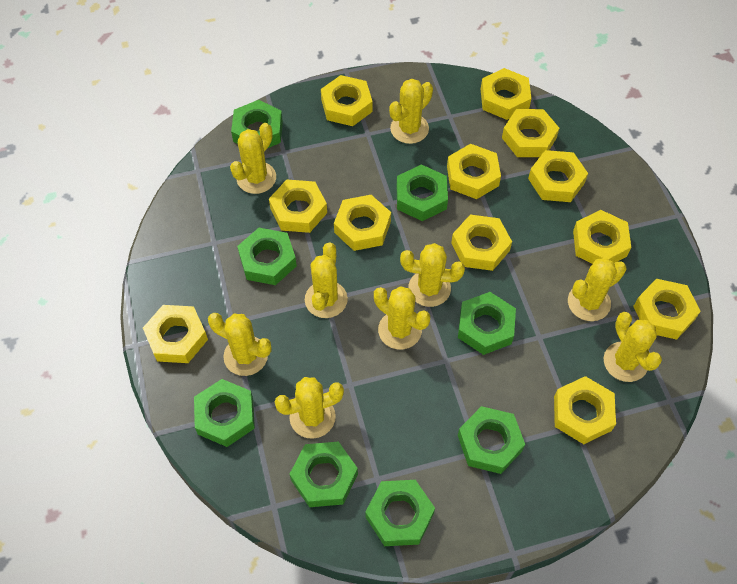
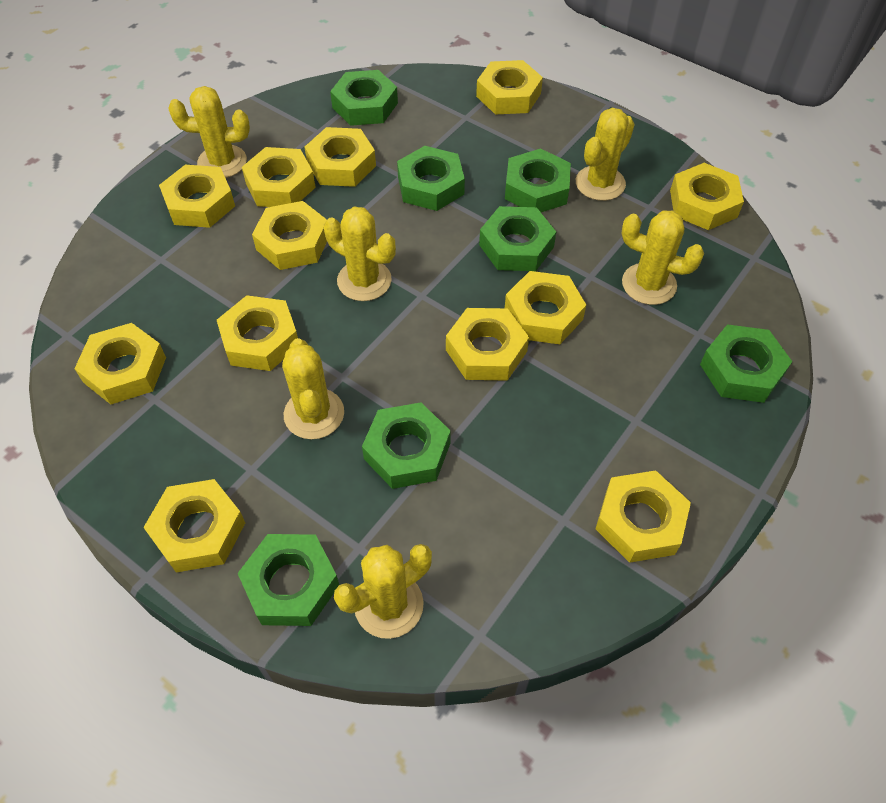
green nut: [194,379,255,447] [231,100,283,148] [237,228,297,285] [290,441,358,507] [365,480,435,546] [397,164,448,221] [458,292,516,355] [458,406,525,474] = 8 -> [238,534,339,626] [330,70,398,126] [362,402,451,489] [397,146,465,211] [479,206,556,271] [505,148,571,212] [700,324,792,403] = 7
yellow cactus: [208,313,272,376] [230,123,276,194] [275,377,344,439] [305,242,348,318] [374,286,430,349] [389,79,433,144] [400,243,465,307] [568,258,627,321] [604,312,662,382] = 9 -> [168,86,250,178] [282,338,344,439] [324,206,396,301] [334,544,432,639] [576,108,635,201] [622,210,704,305] = 6

